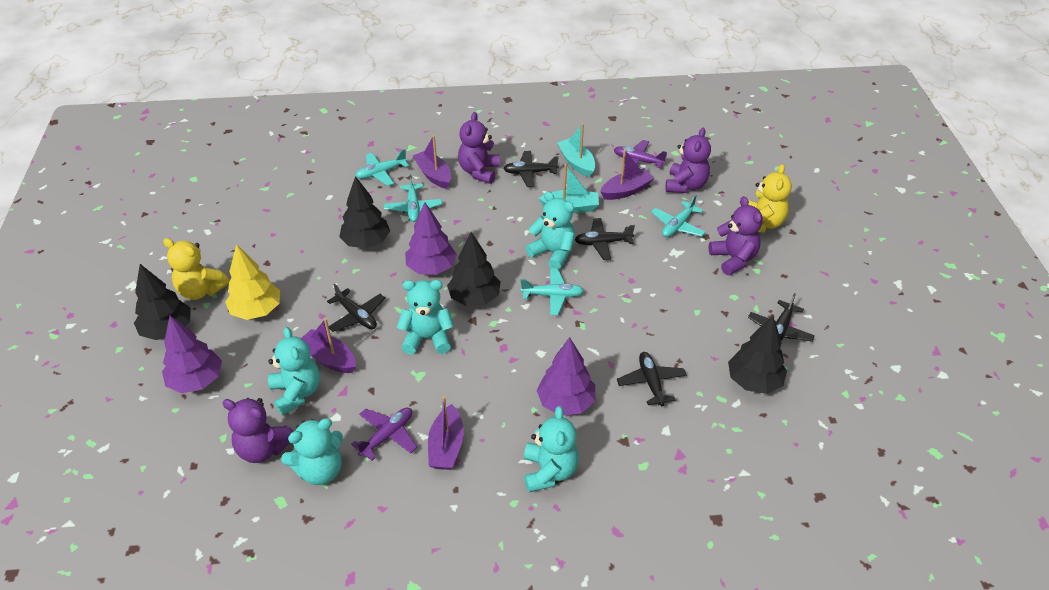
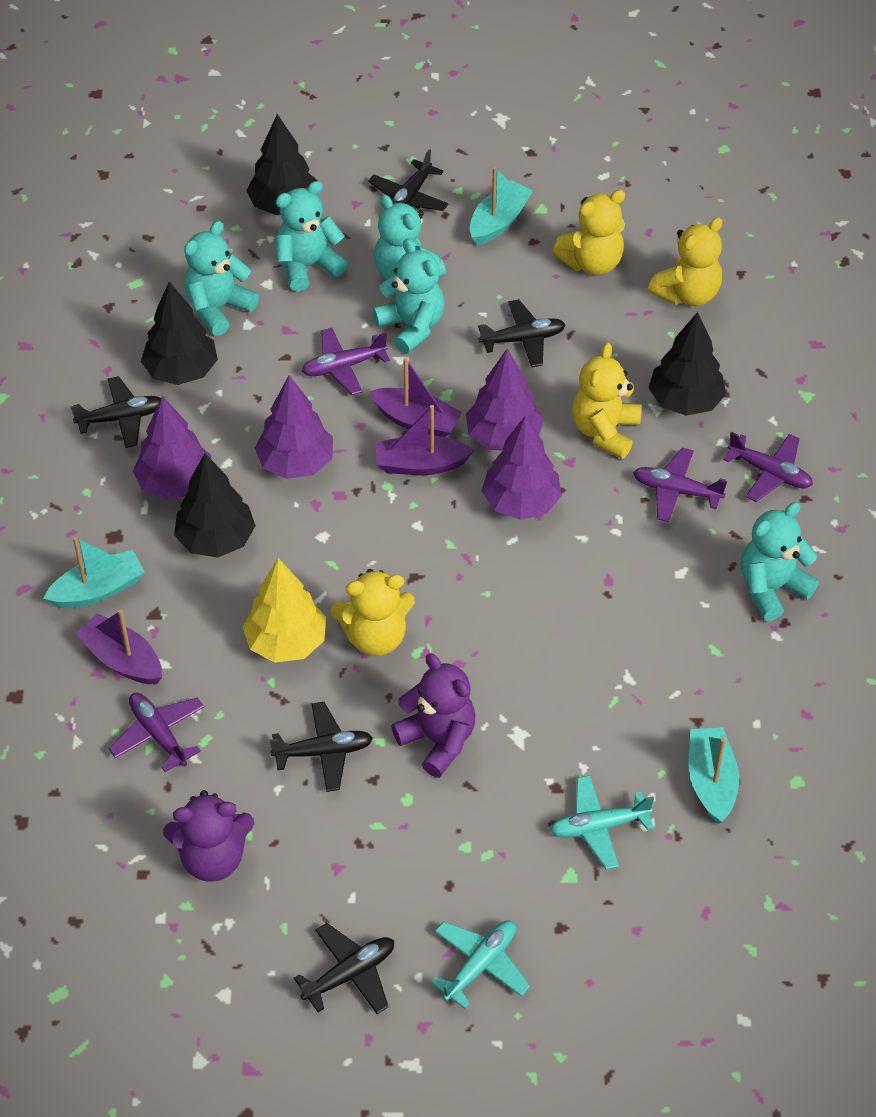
purple boat: [301,318,356,373] [413,135,451,189] [428,396,464,470] [600,149,654,200] = 4 -> [75,609,162,684] [369,358,462,437] [376,405,474,475] = 3
purple plane: [351,408,417,461] [614,140,667,168] = 2 -> [108,693,204,772] [302,328,390,395] [633,448,727,522] [723,432,813,502] = 4
purple teddy bear: [222,398,294,463] [458,112,500,184] [666,128,711,193] [709,196,763,275] = 4 -> [163,790,254,882] [391,653,475,778] = 2
purple tree: [162,316,222,393] [405,202,457,275] [537,337,595,415] = 3 -> [133,396,211,500] [255,376,333,479] [466,349,544,451] [482,415,562,520] = 4
turquoise boat: [539,164,599,213] [557,123,595,177] = 2 -> [43,537,145,608] [470,167,533,246] [688,727,739,824] = 3
turquoise plane: [356,149,409,186] [384,174,442,222] [521,268,584,315] [651,195,706,237] = 4 -> [430,920,530,1009] [550,775,654,870] = 2
yellow teddy bear: [163,238,229,300] [748,164,792,232] = 2 -> [331,569,415,656] [553,190,625,275] [572,343,641,459] [648,217,723,306] = 4

